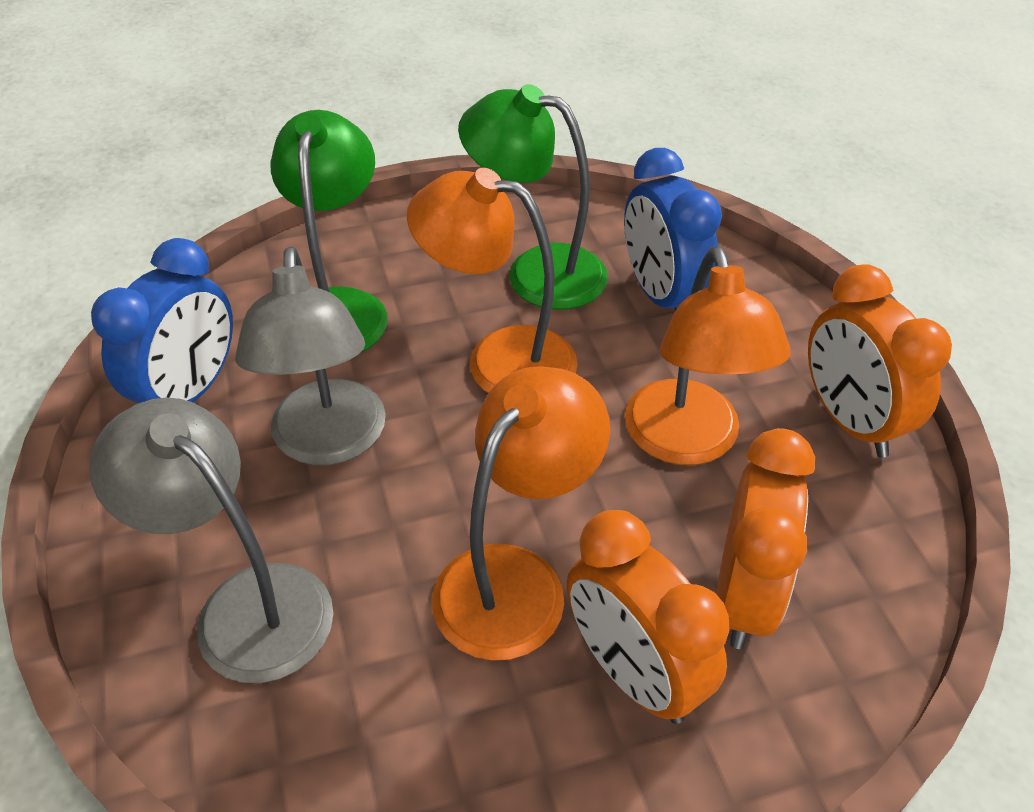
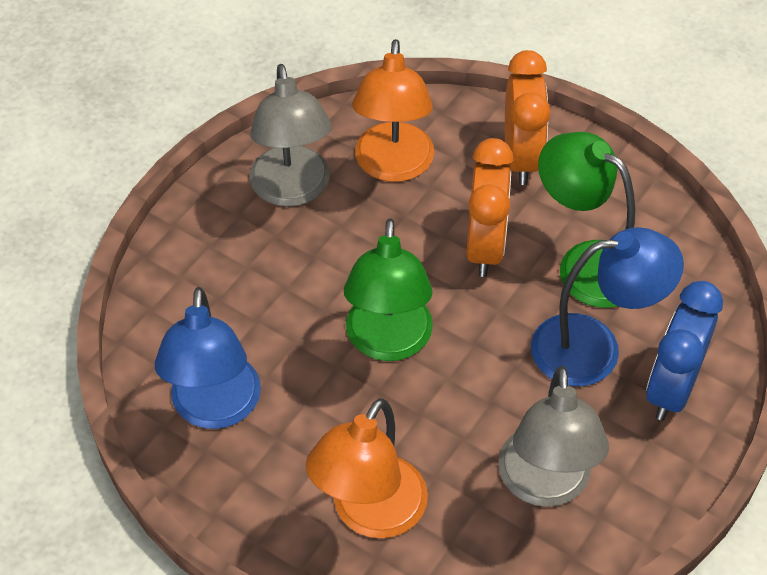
blue clock: [91,238,233,403] [624,148,722,311] = 2 -> [646,281,723,421] = 1
blue lamp: none = 0 -> [155,287,261,429] [531,227,684,386] = 2
orange clock: [567,510,729,724] [716,428,815,649] [808,264,952,458] = 3 -> [466,138,513,277] [505,50,551,185] = 2
orange lamp: [407,168,578,393] [432,366,610,661] [625,246,791,465] = 3 -> [306,398,428,539] [352,39,434,182] = 2

